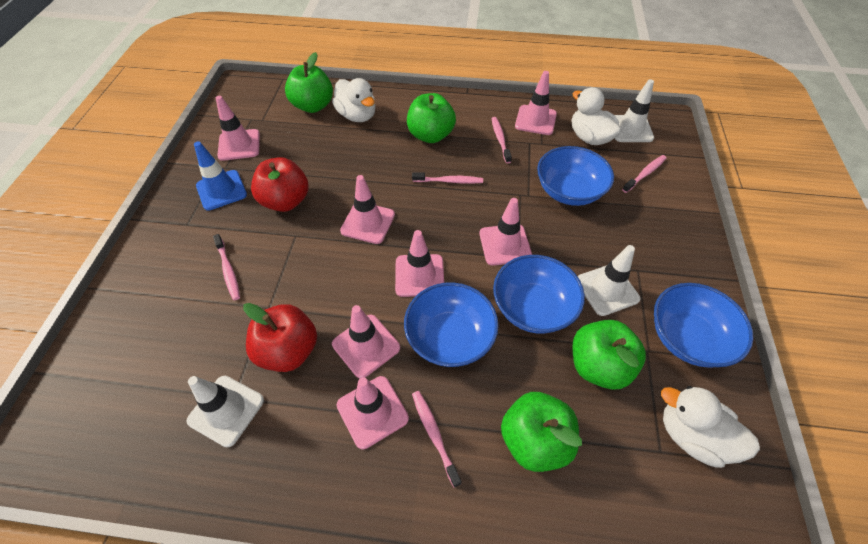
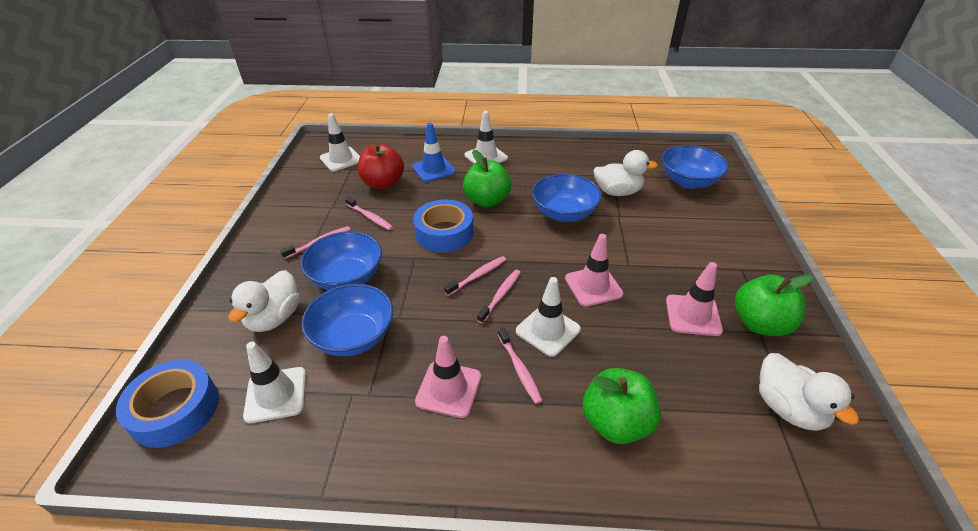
blue tape: none = 0 -> [116,360,219,448] [413,200,474,252] = 2
green apple: [285,52,333,113] [407,93,456,143] [501,392,582,472] [572,320,646,390] = 4 -> [463,149,511,207] [583,368,661,444] [735,275,813,336] = 3
pink traffic cone: [216,96,260,161] [332,305,400,378] [337,376,409,449] [340,175,395,244] [395,230,444,297] [479,198,532,266] [515,71,557,135] = 7 -> [415,336,481,418] [565,234,623,307] [666,262,723,336] = 3
red apple: [243,303,317,372] [251,157,308,212] = 2 -> [358,144,404,189] = 1
white traffic cone: [186,376,264,447] [577,245,640,316] [615,79,654,142] = 3 -> [243,342,306,423] [320,113,360,171] [464,111,508,164] [516,277,581,357] = 4

